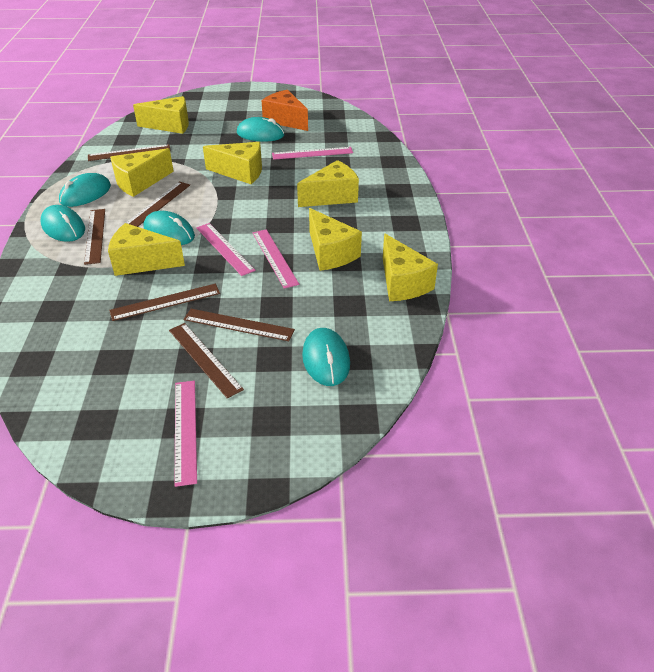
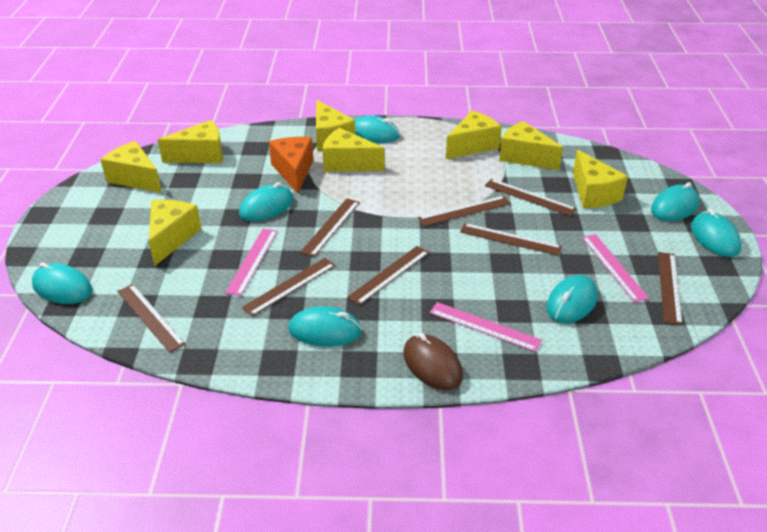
brown mouse: none = 0 -> [403,332,463,390] = 1
brown ruler: [84,209,105,265] [88,144,171,161] [109,284,220,321] [126,182,190,227] [169,323,244,399] [184,309,295,341] = 6 -> [117,284,186,353] [241,258,336,316] [300,199,360,257] [347,246,429,305] [418,196,511,226] [460,223,562,256] [485,179,577,216] [658,252,683,325] = 8
pink ruler: [175,381,197,487] [196,223,256,276] [253,229,299,289] [272,147,353,160] = 4 -> [225,229,278,296] [429,302,542,352] [582,234,649,302] = 3
turquoise mouse: [41,205,85,242] [59,173,111,207] [143,211,195,245] [237,117,284,142] [302,328,350,386] = 5 -> [32,263,92,304] [239,182,294,221] [289,306,362,347] [354,115,400,143] [546,275,598,323] [651,182,699,221] [691,209,742,257] = 7
yellow cheese: [108,223,185,276] [110,148,174,197] [133,96,189,134] [203,142,262,184] [297,160,359,207] [309,208,362,271] [383,234,438,301] = 7 -> [100,141,162,193] [149,200,201,266] [158,120,223,163] [316,100,355,151] [322,128,385,172] [446,110,502,159] [499,121,563,170] [573,150,628,208] = 8

